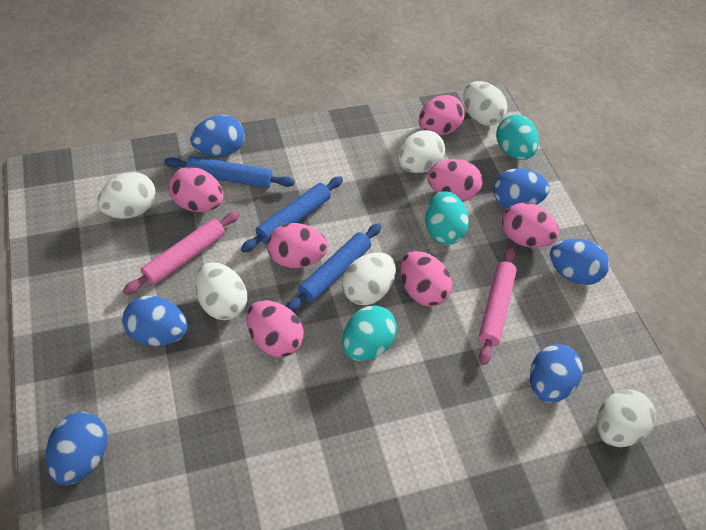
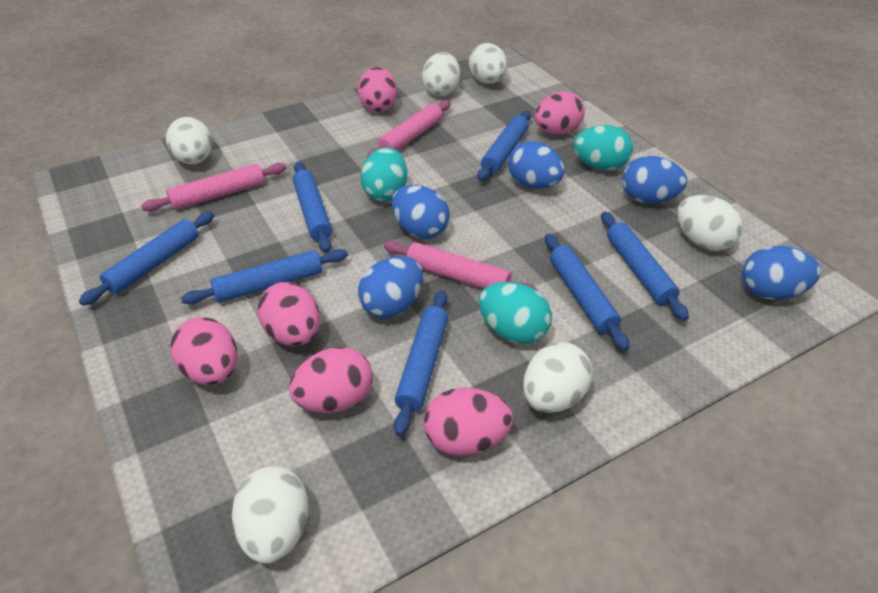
blue egg: [46,412,108,485] [122,296,187,346] [190,115,245,157] [493,168,550,209] [530,344,583,403] [550,239,609,285] = 6 -> [358,256,423,319] [392,185,450,239] [508,141,564,189] [622,156,687,203] [742,246,821,300] = 5
blue rolling pin: [164,156,295,188] [241,176,343,252] [286,223,381,312] = 3 -> [79,211,214,306] [181,249,348,305] [293,162,332,253] [394,290,448,436] [477,111,531,181] [545,234,629,351] [601,212,689,321] = 7
pink egg: [168,167,224,212] [247,300,304,357] [268,223,328,268] [400,251,452,307] [419,95,465,135] [427,159,483,201] [502,202,559,248] = 7 -> [170,317,237,385] [257,282,320,346] [289,347,373,413] [358,67,397,112] [424,388,513,456] [535,91,585,134] = 6
pink rolling pin: [123,211,240,295] [479,247,517,365] = 2 -> [141,163,286,212] [367,100,451,158] [384,241,538,291] = 3

